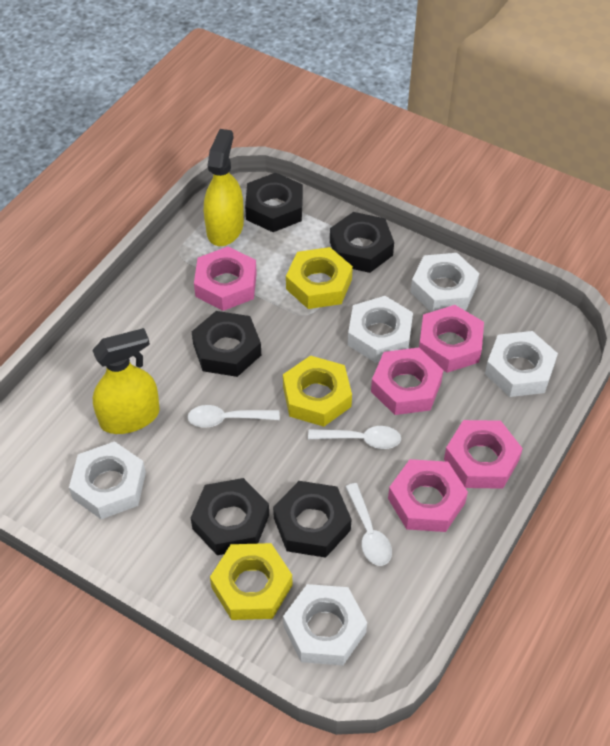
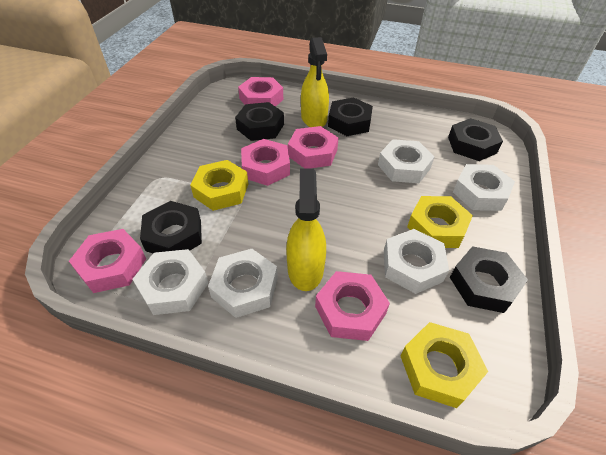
white spoon: [187,405,280,428] [308,426,401,449] [345,483,392,566] = 3 -> none = 0

